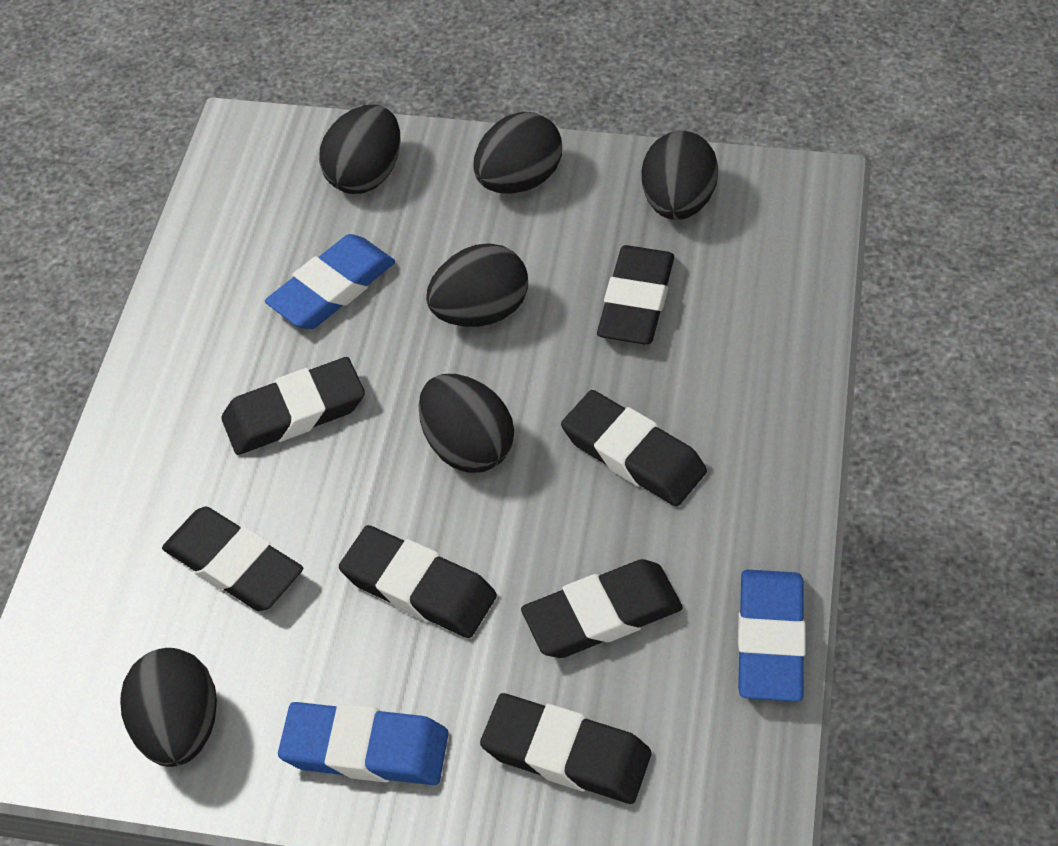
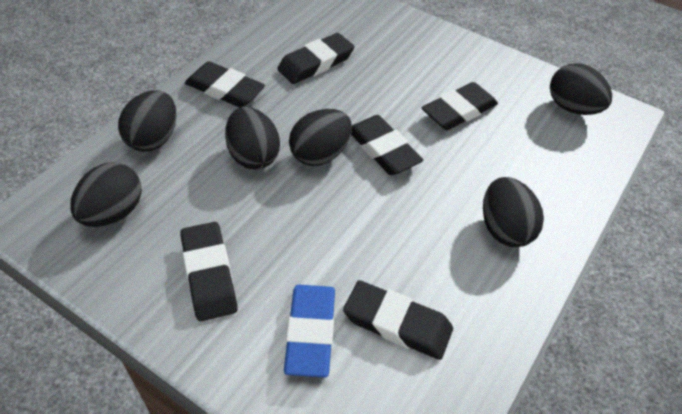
black eraser: [162,506,303,611] [221,357,365,455] [339,525,497,638] [480,693,651,804] [521,559,683,658] [561,390,707,507] [597,245,674,344] = 7 -> [180,222,238,321] [185,61,265,108] [277,33,354,84] [343,280,453,360] [351,115,423,175] [422,82,498,130] = 6
blue eraser: [265,234,395,329] [278,702,449,785] [738,570,806,702] = 3 -> [284,285,335,377] = 1

